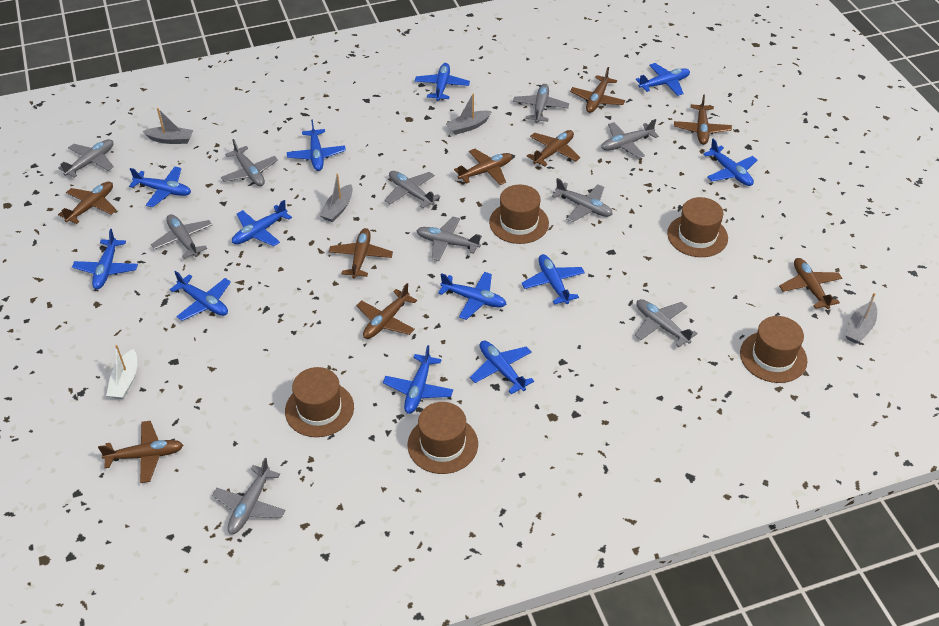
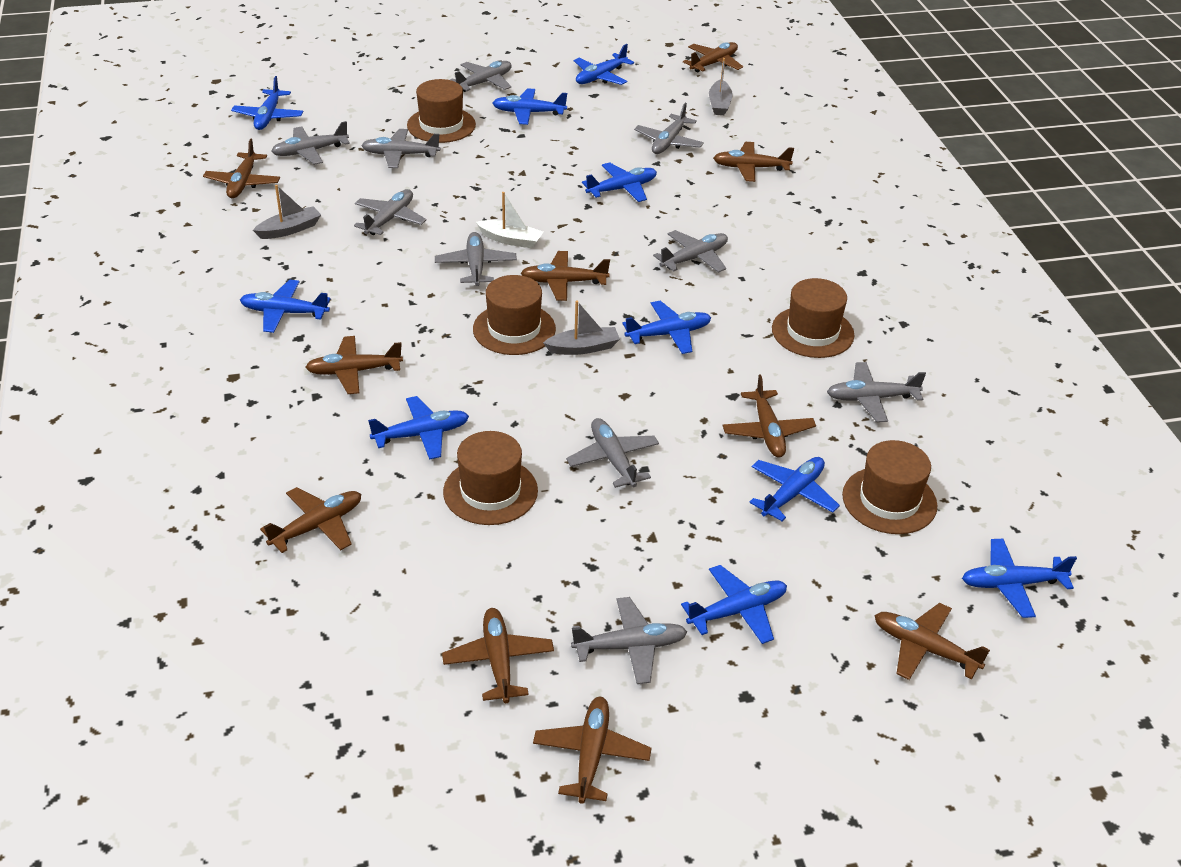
blue plane: [72,229,138,289] [129,167,191,207] [170,271,231,321] [232,200,292,246] [287,119,346,171] [383,345,453,414] [415,63,470,101] [438,272,506,320] [470,341,534,394] [521,254,585,305] [636,63,690,96] [703,139,757,186] = 12 -> [231,76,303,130] [240,280,330,333] [368,396,469,460] [492,88,567,125] [574,44,634,85] [582,162,657,202] [622,301,711,354] [681,565,787,644] [749,457,840,521] [962,539,1077,618] = 10
brown plane: [58,181,116,224] [98,421,183,483] [329,228,393,279] [356,283,417,339] [454,149,512,185] [527,130,580,166] [570,67,625,113] [674,95,732,145] [779,258,842,309] = 9 -> [203,139,280,198] [260,487,361,553] [305,336,403,394] [442,608,554,703] [521,251,610,301] [533,697,651,804] [683,42,743,73] [713,142,794,182] [723,374,816,458] [874,603,990,680] = 10
grey boat: [143,108,193,144] [319,174,353,222] [446,93,492,135] [845,293,877,344] = 4 -> [253,185,321,239] [543,301,620,355] [709,58,733,115] = 3

